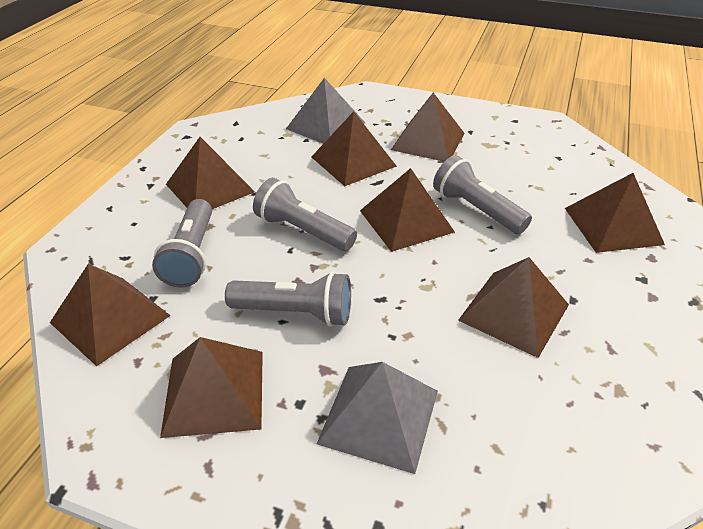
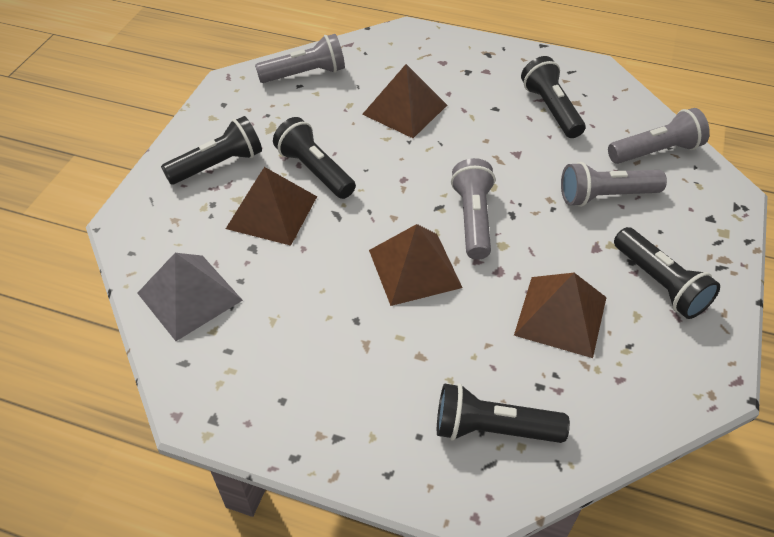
black flashlight: none = 0 -> [161,116,262,185] [273,117,356,199] [437,383,570,443] [521,56,585,138] [614,227,720,319] = 5
brown pyramid: [50,264,171,366] [160,337,263,438] [166,137,255,209] [312,111,397,186] [360,168,455,252] [391,93,465,162] [458,257,569,358] [565,173,665,253] = 8 -> [226,167,317,246] [362,64,447,138] [369,224,462,306] [514,273,607,358] = 4
grey pyramid: [286,78,365,144] [317,362,438,474] = 2 -> [138,253,243,341] = 1

